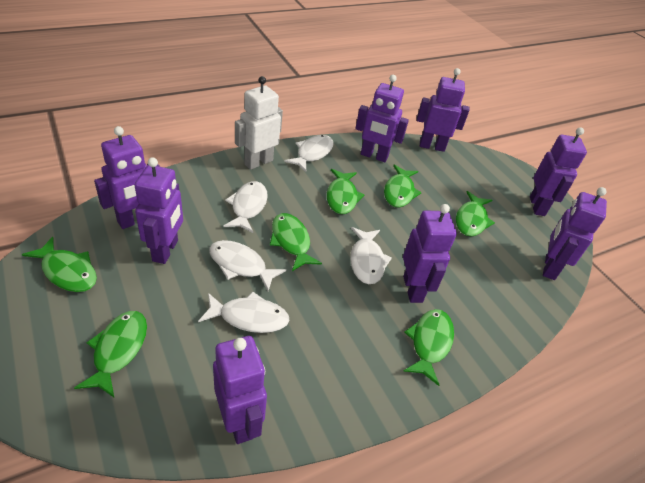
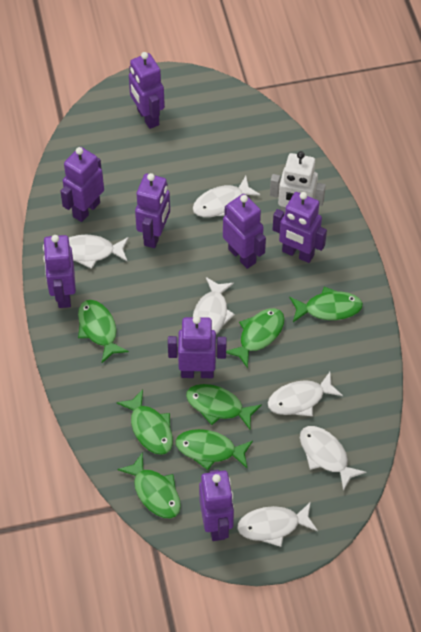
white fish: [198,291,289,333] [209,240,286,291] [224,181,268,233] [284,135,333,172] [350,227,392,284] = 5 -> [69,235,129,269] [193,176,260,217] [193,277,235,334] [237,502,318,547] [268,372,343,416] [300,426,366,491] = 6

